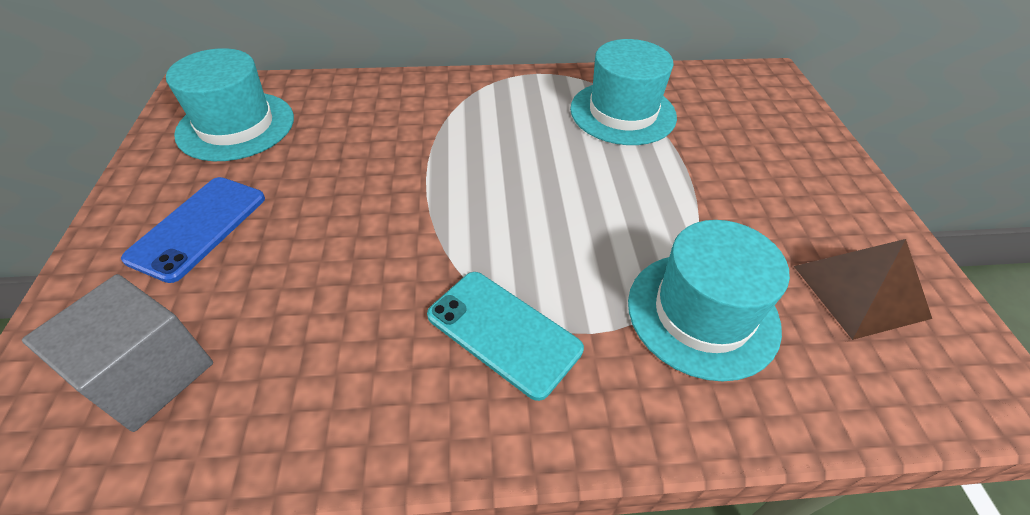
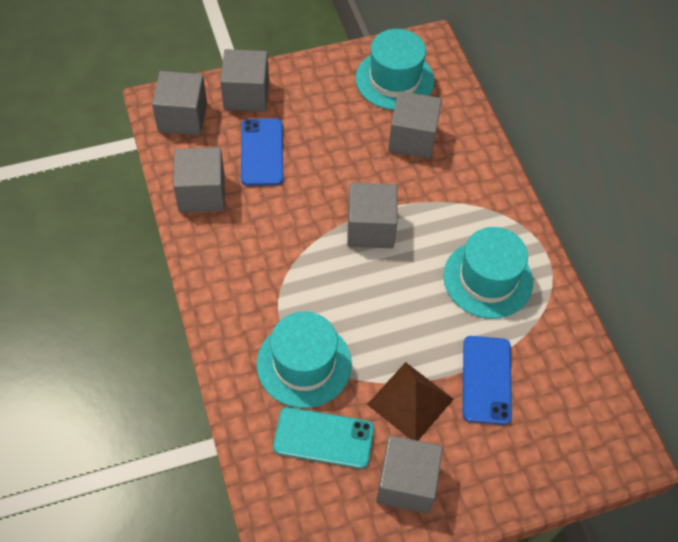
blue phone: [121,177,265,283] = 1 -> [241,119,283,186] [463,336,512,425] = 2
grey cube: [22,274,213,432] = 1 -> [152,71,207,135] [173,147,225,212] [220,49,269,112] [347,183,397,248] [376,435,443,514] [388,91,442,159] = 6

